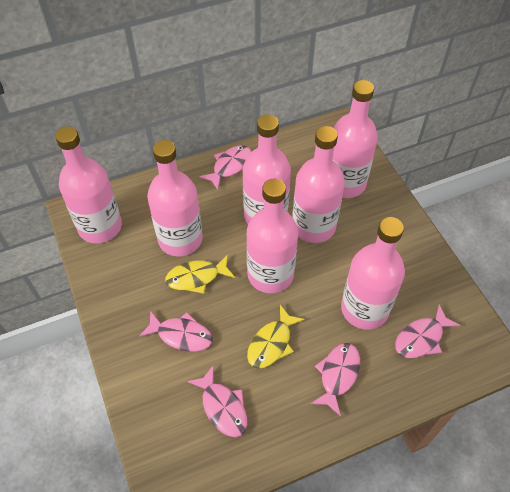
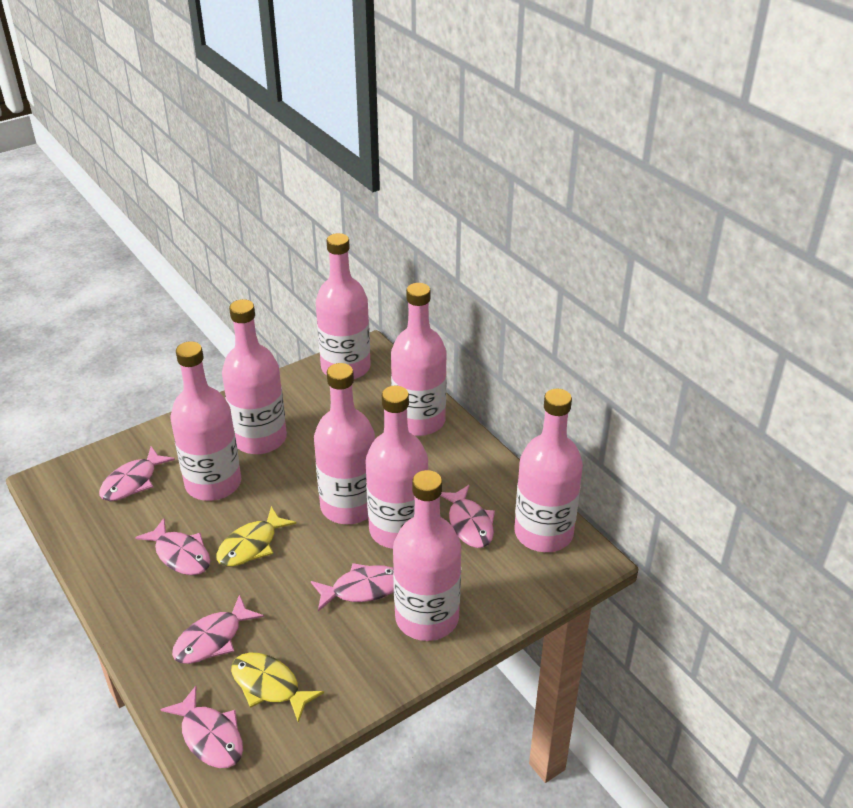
pink bottle: [55,126,122,243] [147,140,203,256] [243,114,291,224] [246,179,298,293] [292,126,345,243] [333,80,378,198] [341,217,405,330] = 7 -> [170,341,241,501] [222,299,287,454] [314,363,375,524] [316,233,371,379] [365,386,428,549] [391,283,447,436] [393,470,461,641] [514,389,583,552] = 8
pink fish: [139,310,213,351] [187,365,247,437] [199,145,251,190] [311,343,360,416] [395,305,461,358] = 5 -> [99,446,175,501] [135,518,211,575] [160,686,243,768] [172,594,264,664] [311,563,394,611] [440,485,495,548] = 6

